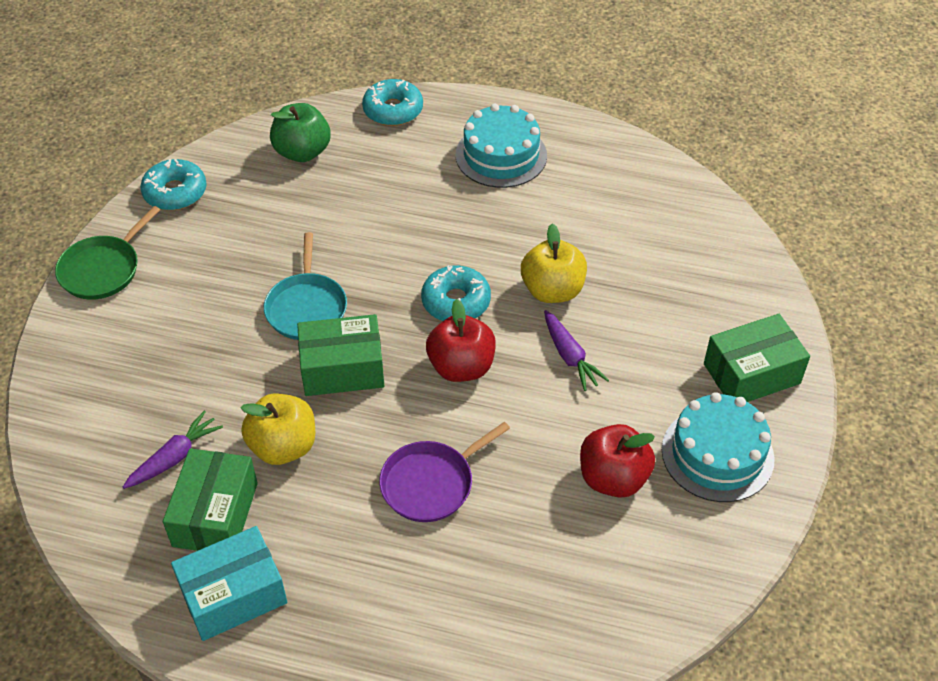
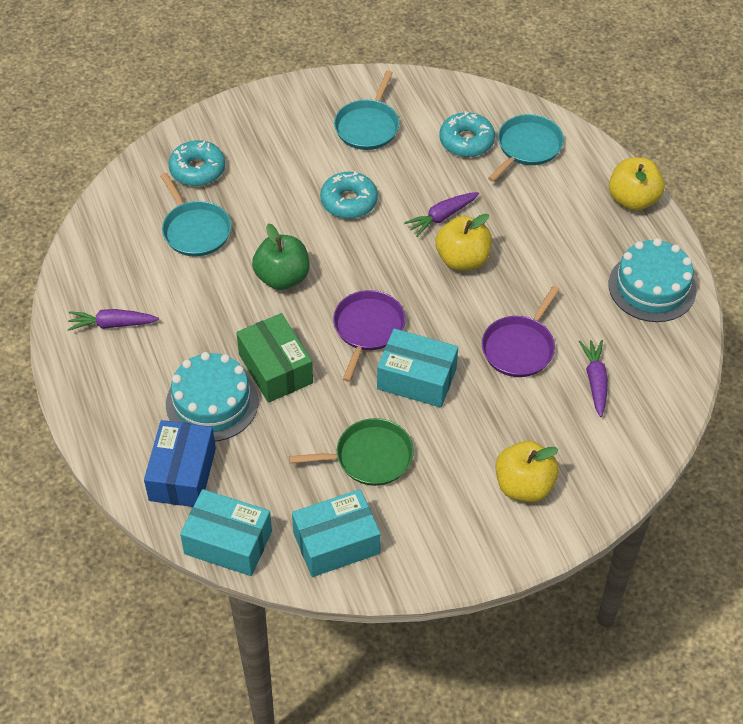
blue box: none = 0 -> [144,420,216,507] = 1
green box: [163,448,258,551] [297,314,384,396] [704,314,810,402] = 3 -> [236,313,313,403] = 1
purple carrot: [123,410,223,489] [544,310,609,391] = 2 -> [68,309,159,331] [404,192,479,237] [579,340,608,417] = 3
purple pan: [379,422,510,522] = 1 -> [333,290,406,382] [482,286,560,377] = 2
red apple: [426,299,496,382] [580,424,655,498] = 2 -> none = 0
turquoise box: [171,526,287,641] = 1 -> [180,489,272,576] [292,489,381,577] [377,329,458,408] = 3
turquoise pan: [264,232,347,340] = 1 -> [161,173,231,257] [334,70,399,150] [488,114,564,182] = 3
yellow apple: [241,393,315,465] [521,224,587,303] = 2 -> [436,214,492,271] [496,441,559,502] [609,157,665,211] = 3

